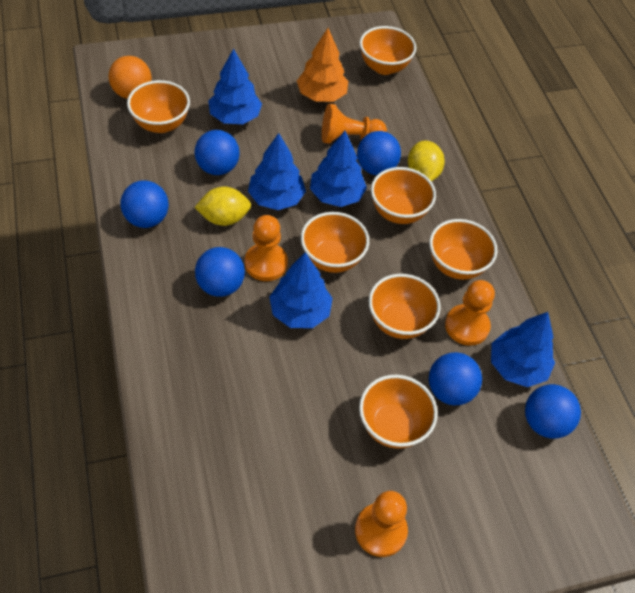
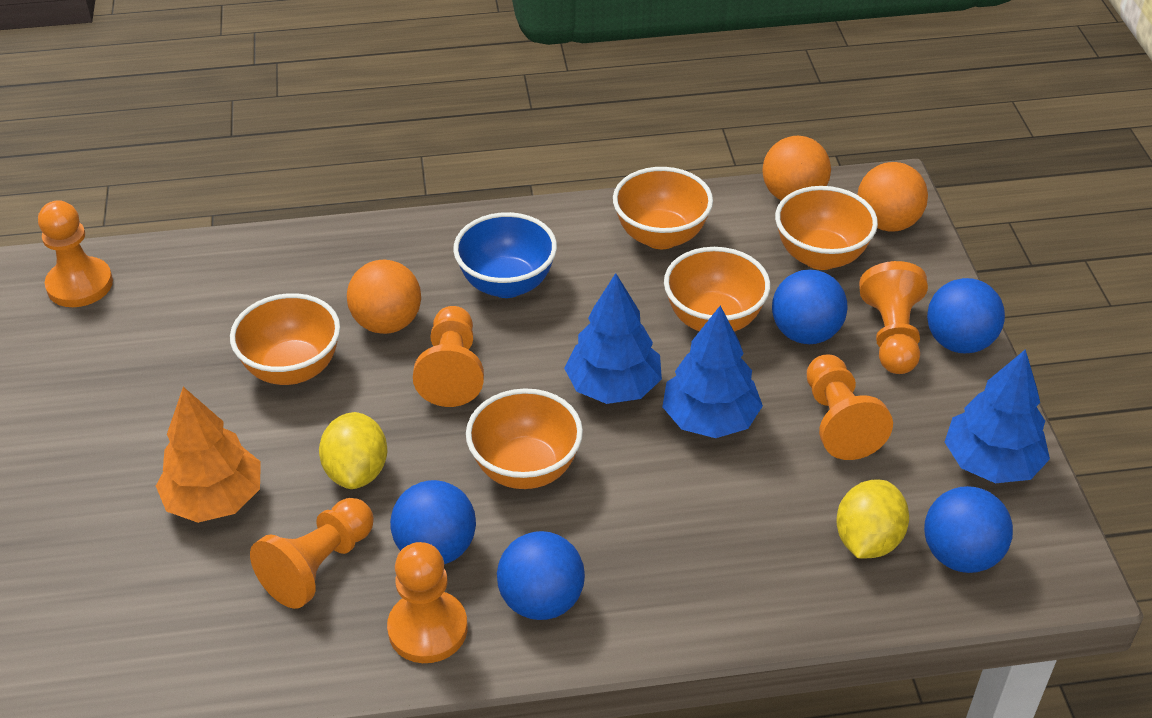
blue ball: [120,180,169,228] [195,130,240,175] [195,247,245,297] [357,131,401,175] [429,352,482,405] [525,384,581,439] = 6 -> [390,480,476,564] [497,531,585,620] [772,270,848,344] [924,486,1013,573] [927,278,1005,353] = 5
blue bowl: none = 0 -> [453,212,557,298] = 1
blue tree: [208,48,262,124] [248,133,306,210] [269,252,333,328] [310,131,367,207] [491,312,555,387] = 5 -> [564,273,662,404] [662,306,763,438] [945,349,1050,483] = 3
orange ball: [109,56,152,99] = 1 -> [347,260,421,334] [762,136,831,200] [858,162,928,232] = 3
orange bowl: [127,80,190,133] [301,212,369,273] [359,375,438,449] [360,26,416,75] [368,274,441,339] [371,167,436,224] [429,219,497,280] = 7 -> [230,293,340,385] [466,388,583,489] [613,167,713,249] [664,247,770,332] [775,186,878,270] = 5
orange pawn: [245,215,288,281] [322,103,387,144] [355,491,408,557] [445,280,495,346] = 4 -> [38,200,113,307] [250,498,374,609] [387,542,468,663] [413,306,484,407] [807,355,893,460] [859,261,928,374] = 6

